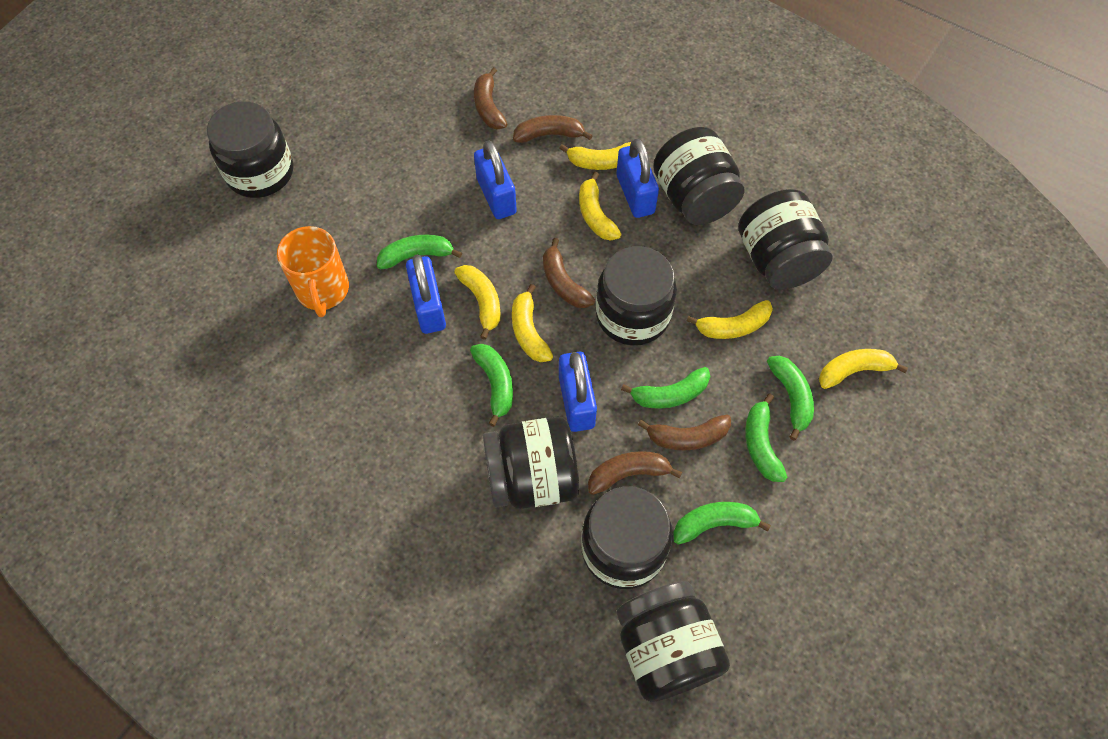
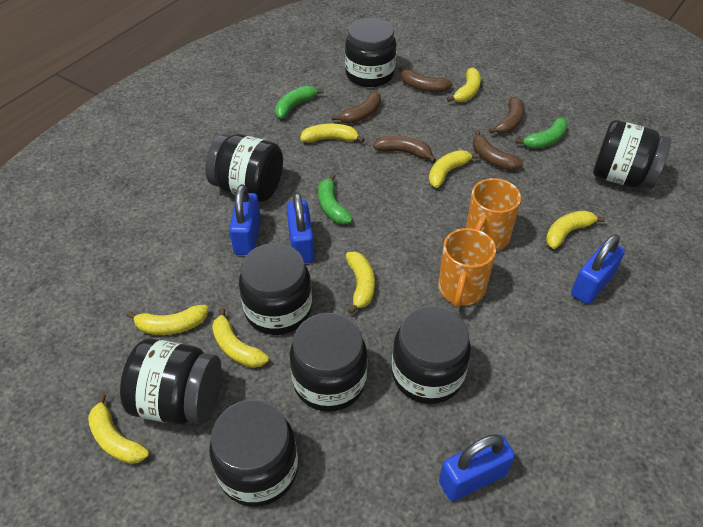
black jar: [207,101,293,198] [483,417,579,509] [581,486,673,589] [596,246,677,346] [617,581,730,702] [653,127,745,225] [738,189,833,290] = 7 -> [120,339,222,425] [205,134,283,202] [209,400,298,507] [239,243,312,335] [290,313,368,412] [345,18,396,87] [392,306,471,404] [593,120,672,189] = 8
green banana: [377,235,462,269] [470,344,513,427] [621,367,711,408] [673,502,771,544] [745,394,787,482] [767,356,814,441] = 6 -> [275,86,324,119] [318,173,353,225] [516,117,568,149] = 3
orange mug: [277,226,349,317] = 1 -> [438,228,496,308] [466,178,521,251] = 2
yellow banana: [454,265,501,340] [512,284,553,362] [559,142,631,170] [579,172,621,241] [687,300,773,339] [819,349,908,389] = 6 -> [88,394,149,464] [127,305,208,335] [212,308,269,368] [300,124,365,143] [346,251,375,314] [429,150,479,188] [447,68,481,102] [546,210,606,249] = 8

